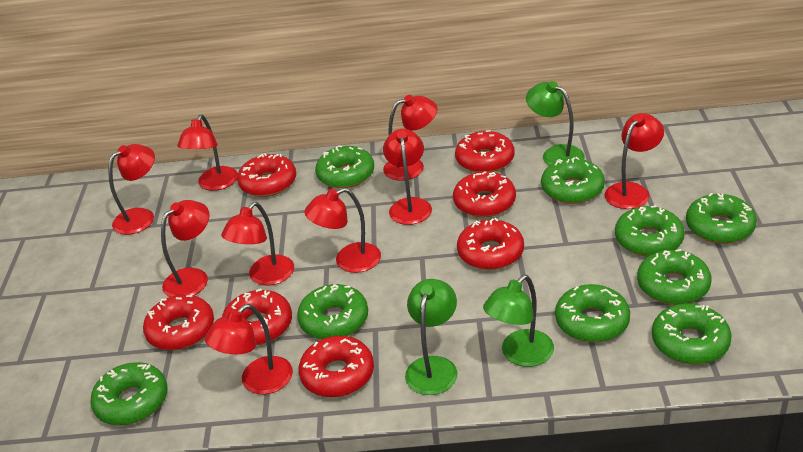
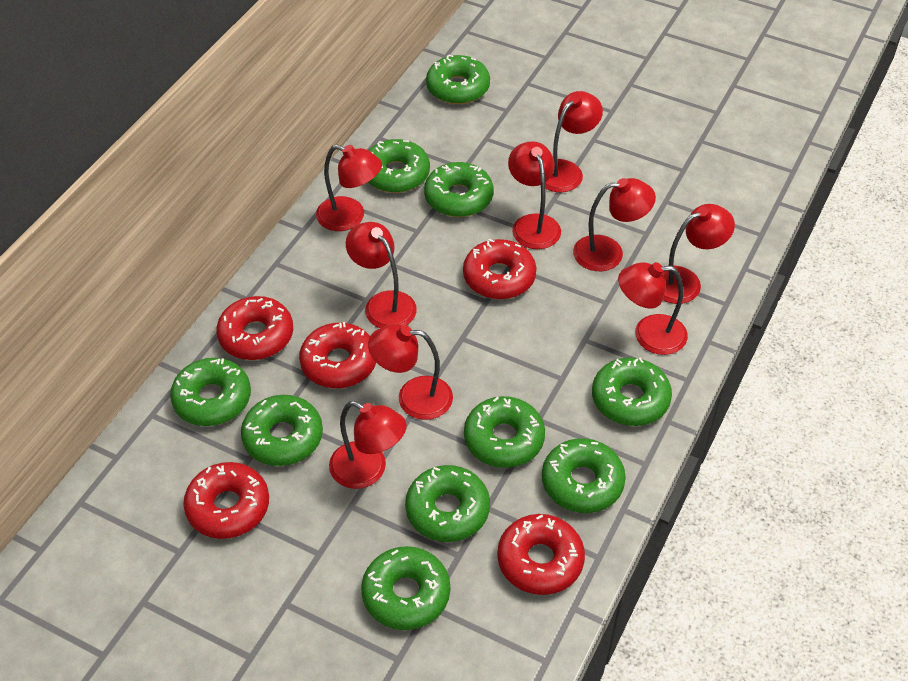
green donut: [90,362,167,425] [297,284,368,339] [315,145,374,188] [541,157,605,204] [555,284,630,342] [615,205,684,257] [637,249,711,305] [652,303,732,364] [686,193,757,244] = 9 -> [170,358,251,426] [241,395,323,466] [361,546,450,630] [368,139,430,193] [405,465,490,542] [424,162,494,217] [426,55,490,104] [464,396,545,468] [542,438,626,513] [592,358,672,426] = 10
green lamp: [405,279,458,395] [483,275,554,367] [526,81,585,166] = 3 -> none = 0
red donut: [143,295,214,350] [222,289,292,345] [237,153,296,197] [299,336,374,398] [453,171,516,217] [455,130,515,172] [457,218,524,270] = 7 -> [183,462,269,539] [216,296,293,360] [299,322,376,388] [463,239,537,299] [497,514,585,595] = 5

